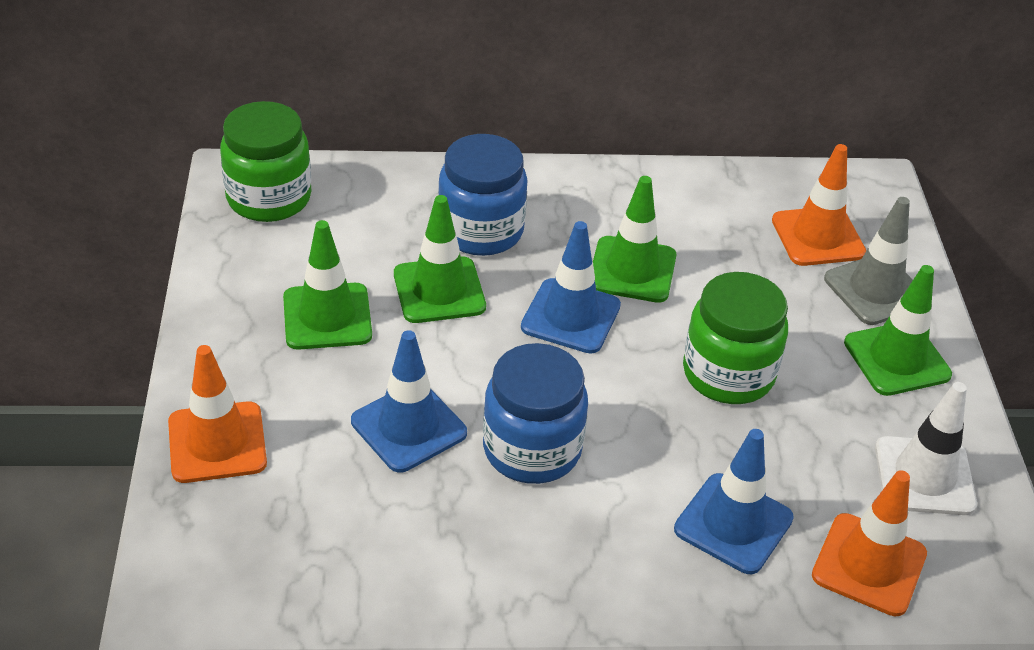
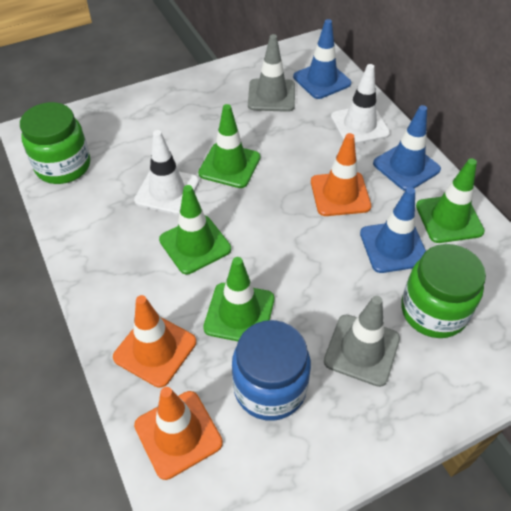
blue jar: [438,134,527,256] [483,343,588,484] = 2 -> [232,320,311,421] = 1
grey traffic cone: [824,197,913,325] = 1 -> [248,34,295,112] [324,296,400,387] = 2
white traffic cone: [875,382,977,515] = 1 -> [134,130,199,215] [331,64,390,144] = 2

